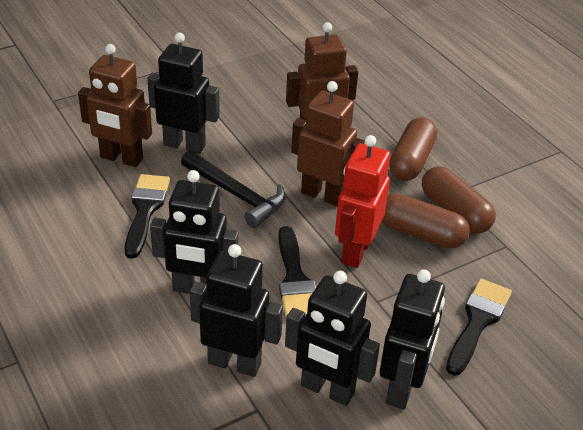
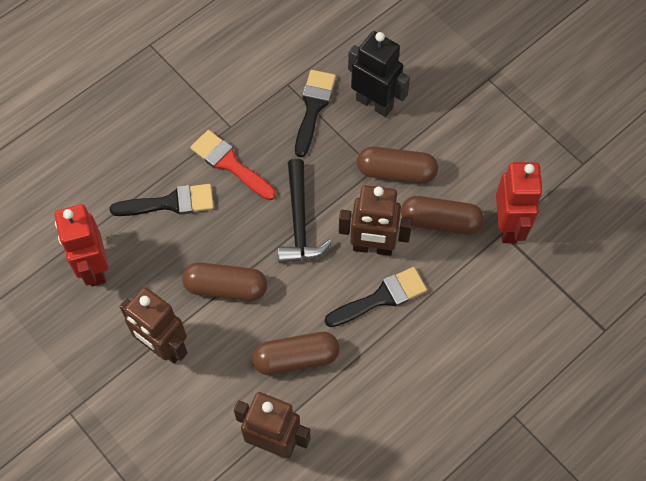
black robot: [147,32,220,154] [150,170,239,294] [190,244,283,377] [285,271,380,406] [380,269,445,409] = 5 -> [348,31,410,117] = 1
brown capsule: [382,193,470,248] [389,117,437,181] [422,166,496,233] = 3 -> [182,262,267,301] [252,332,340,375] [357,147,438,183] [401,196,484,235] = 4
red brush: none = 0 -> [190,130,276,200] = 1
red robot: [335,135,390,268] = 1 -> [54,204,108,287] [496,162,543,243] = 2

